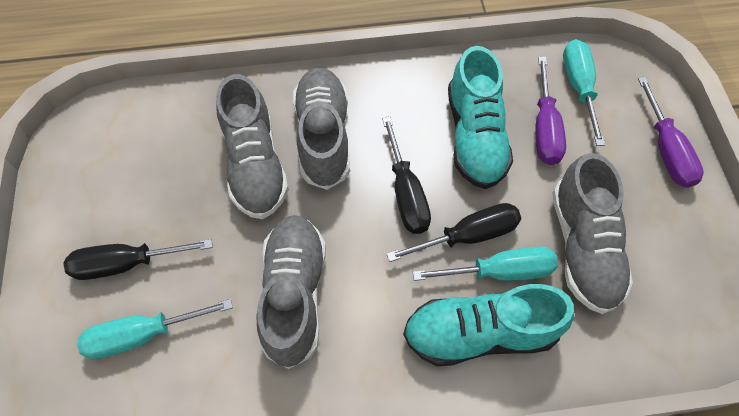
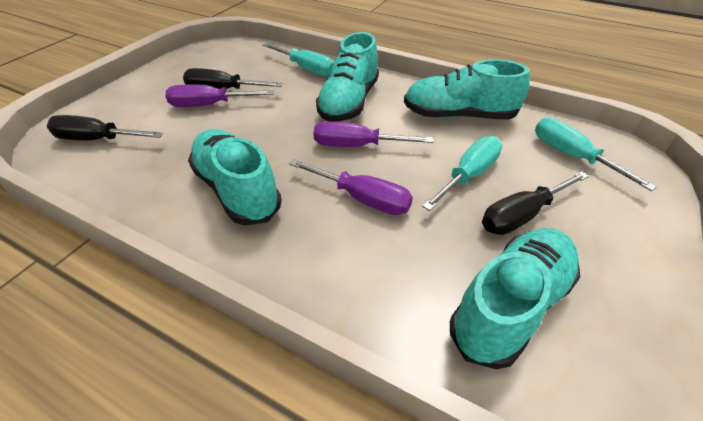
grey shoe: [216,74,289,219] [256,215,326,369] [293,67,350,190] [552,153,633,314] = 4 -> none = 0
purple screwdriver: [536,57,566,165] [638,77,704,188] = 2 -> [166,85,274,107] [289,159,413,215] [314,121,433,147] = 3
turquoise shoe: [403,284,574,366] [448,46,513,189] = 2 -> [188,129,282,225] [316,32,379,122] [404,60,530,119] [450,228,580,369] = 4

